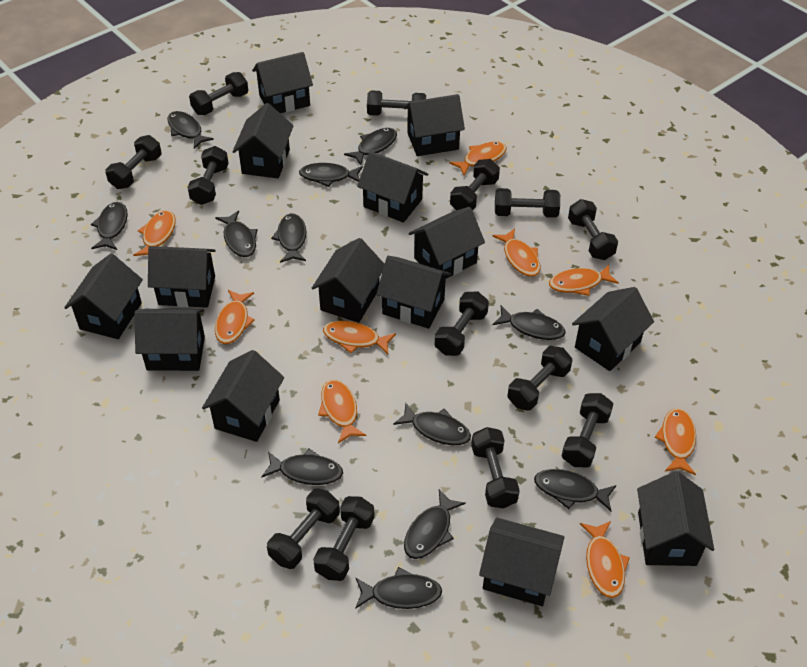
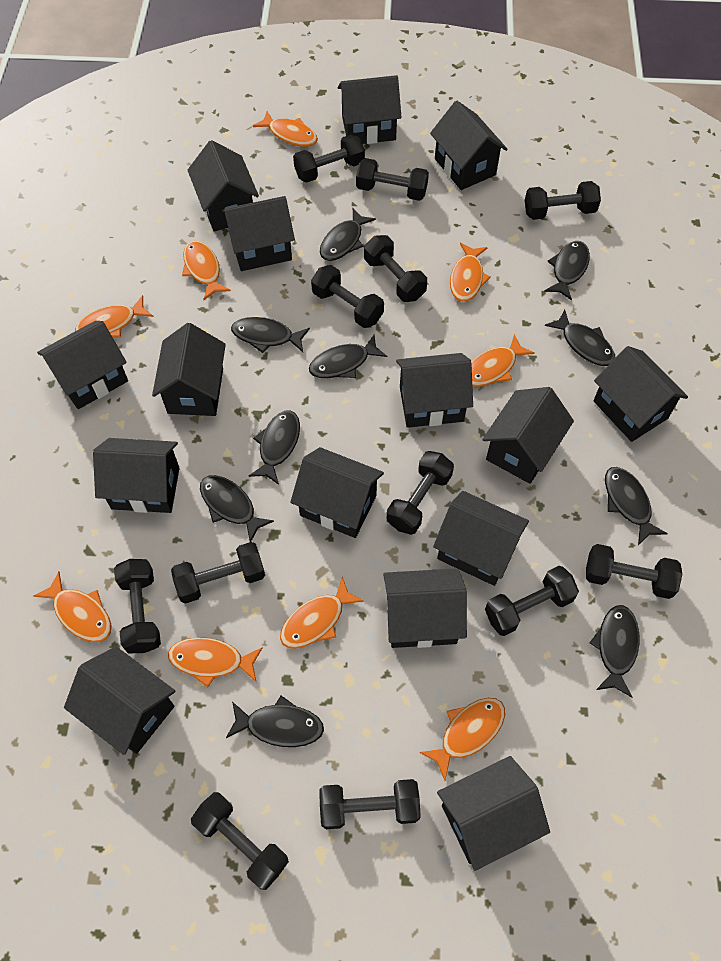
black dumbbell: [105,135,162,189] [187,146,229,205] [189,72,248,115] [267,488,340,569] [313,496,375,581] [367,90,426,116] [435,292,489,356] [450,159,500,211] [471,427,520,508] [495,188,560,218] [507,346,572,411] [562,393,613,468] [568,199,618,260] = 13 -> [114,559,161,653] [171,542,265,604] [191,792,289,890] [293,134,365,183] [311,265,384,328] [319,779,421,829] [356,158,429,201] [364,235,427,302] [387,451,454,535] [485,566,579,636] [525,181,601,220] [586,544,682,599] = 12
black fish: [91,202,128,250] [167,111,214,149] [215,210,257,257] [261,449,343,485] [271,213,306,263] [299,163,363,187] [344,128,397,165] [355,567,442,609] [393,402,471,445] [404,489,466,559] [492,306,565,340] [534,469,616,511] = 12 -> [200,475,274,542] [226,696,324,747] [231,317,310,353] [249,411,300,485] [309,335,387,378] [320,208,376,261] [544,241,590,301] [545,310,615,366] [589,605,639,697] [605,467,668,545] = 10
black house: [64,254,143,339] [134,309,205,371] [148,246,216,308] [202,350,284,442] [232,103,293,178] [252,52,313,113] [312,238,385,323] [357,151,428,223] [376,256,451,329] [404,94,465,156] [409,207,485,279] [479,518,564,606] [572,287,654,371] [637,471,714,566] = 14 -> [37,321,128,409] [64,646,175,755] [93,438,179,513] [152,323,226,416] [187,140,259,231] [222,196,295,271] [290,447,384,538] [338,75,402,144] [383,568,467,648] [396,353,473,428] [430,101,508,190] [433,491,529,586] [437,756,550,871] [482,387,574,484] [593,346,688,442] = 15

